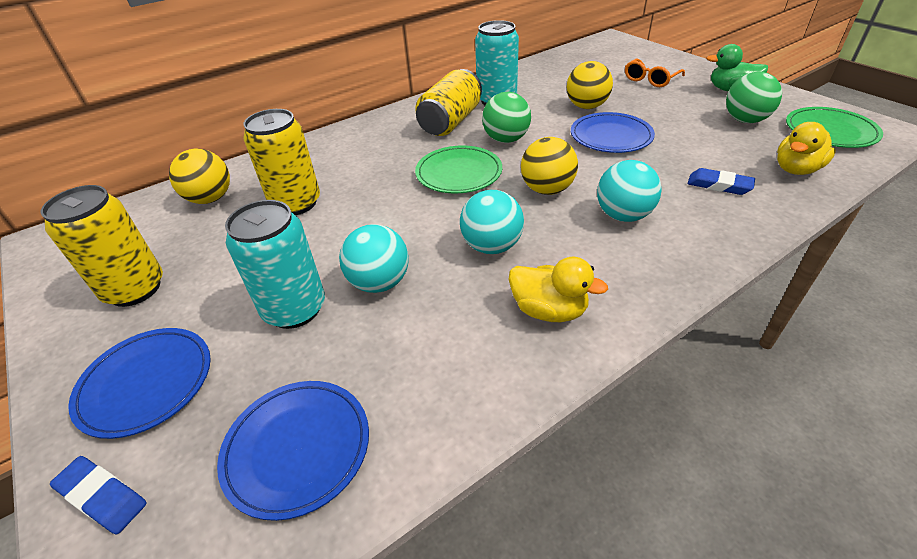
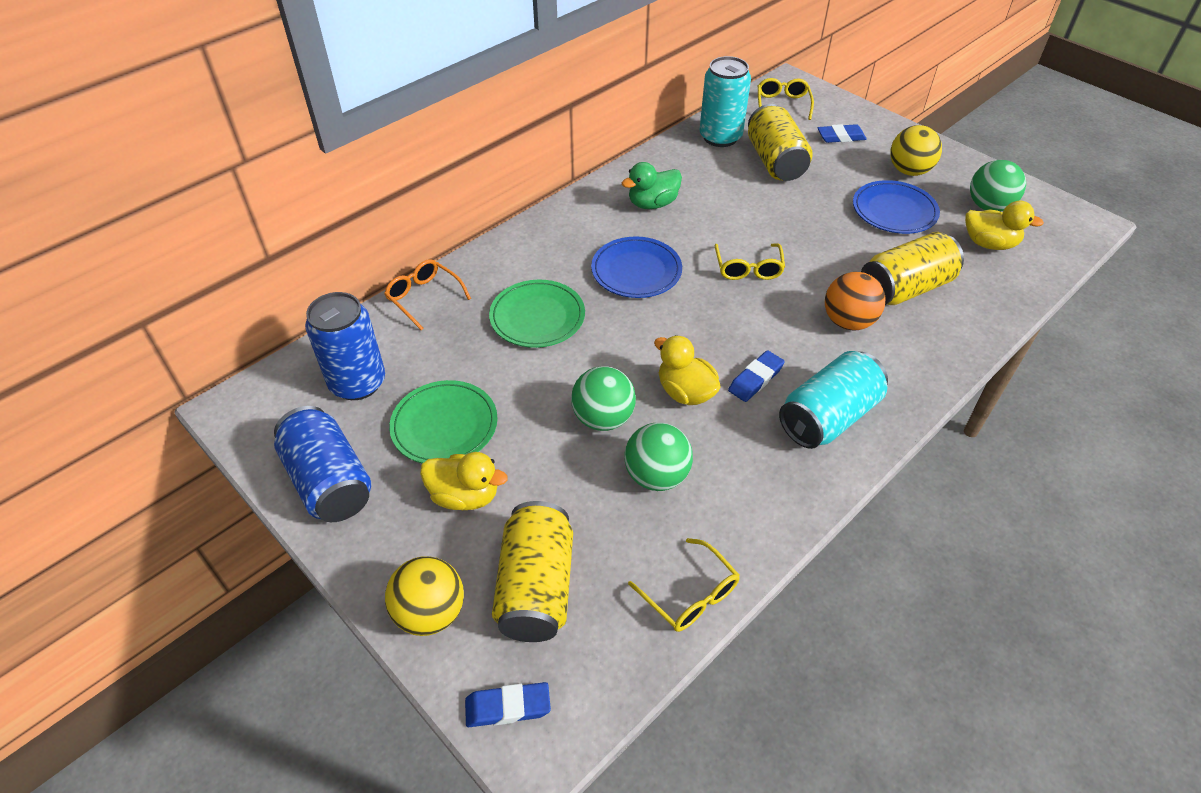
blue can: none = 0 -> [274,406,371,522] [305,292,385,400] = 2
blue eraser: [50,456,147,534] [687,168,755,195] = 2 -> [465,682,551,727] [728,350,785,402] [817,124,867,143] = 3
blue plate: [68,328,211,439] [217,381,369,521] [571,112,655,153] = 3 -> [591,237,682,298] [853,180,940,234] = 2
green ball: [482,92,531,143] [726,72,782,123] = 2 -> [571,366,636,431] [624,423,693,491] [970,160,1026,212] = 3
orange ball: none = 0 -> [825,272,885,331] = 1
turquoise ball: [339,224,409,293] [460,190,524,254] [597,160,662,222] = 3 -> none = 0
yellow ball: [169,149,230,204] [521,137,578,195] [567,61,613,109] = 3 -> [385,556,464,636] [890,125,942,176] = 2
yellow duck: [508,257,608,322] [777,122,836,175] = 2 -> [420,452,508,510] [654,335,721,405] [965,201,1044,250] = 3
yellow glasses: none = 0 -> [628,538,740,632] [714,243,785,280] [758,78,814,120] = 3

